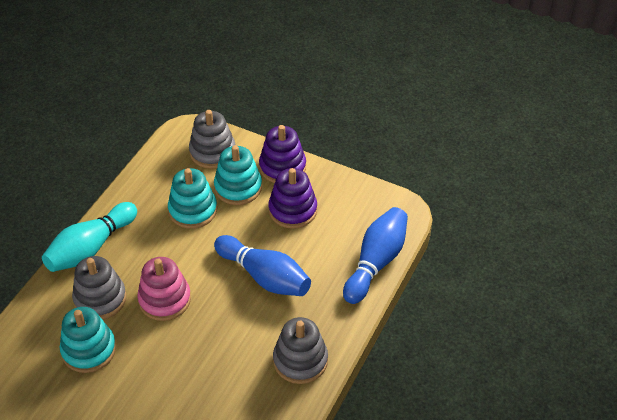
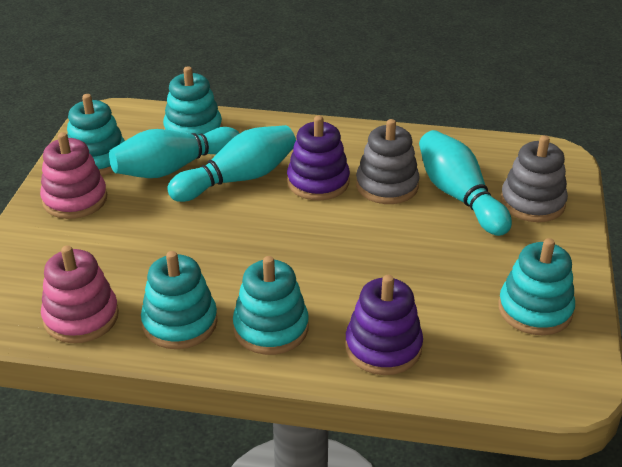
blue bowling pin: [214,235,311,296] [343,207,408,304] = 2 -> none = 0
grey stacking toy: [72,256,127,320] [189,110,235,169] [273,317,328,384] = 3 -> [356,119,420,204] [501,135,568,222] = 2
pink stacking toy: [137,257,191,321] = 1 -> [40,132,107,219] [41,245,119,343] = 2
turquoise bowling pin: [42,202,137,272] = 1 -> [109,127,240,178] [167,125,296,202] [419,130,512,236] = 3
turquoise stacking toy: [60,307,116,373] [168,168,217,229] [214,145,262,205] = 3 -> [67,94,125,175] [141,251,218,349] [163,66,222,135] [233,256,309,355] [498,238,575,335] = 5

